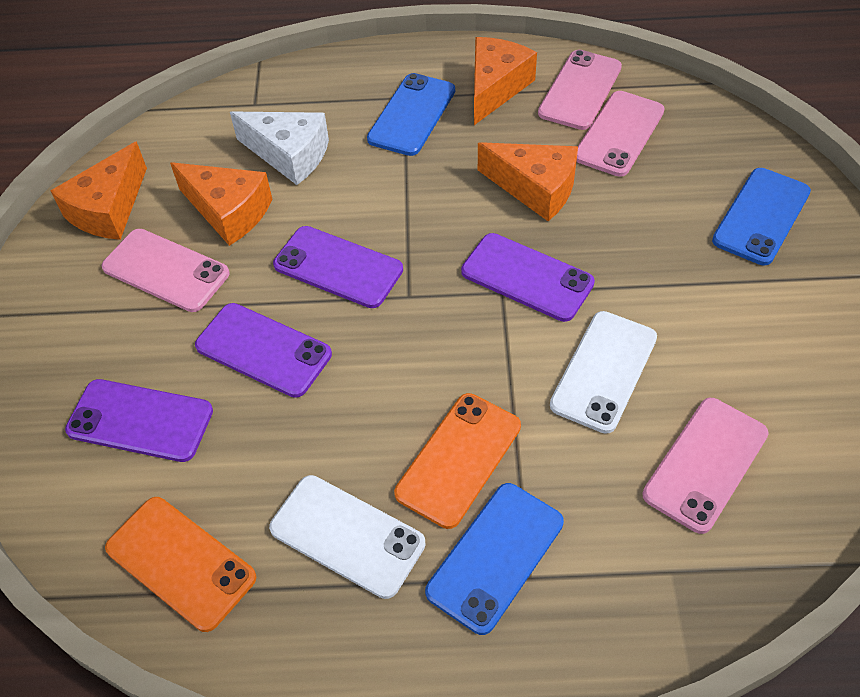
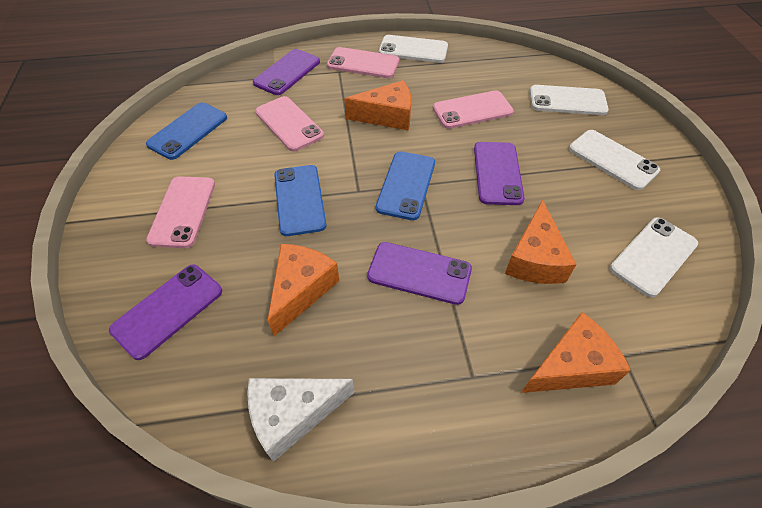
orange phone: [105,497,256,632] [394,393,521,529] = 2 -> none = 0
white phone: [269,475,426,599] [550,311,657,434] = 2 -> [379,35,448,63] [530,85,609,115] [569,130,660,190] [610,217,698,297] = 4

